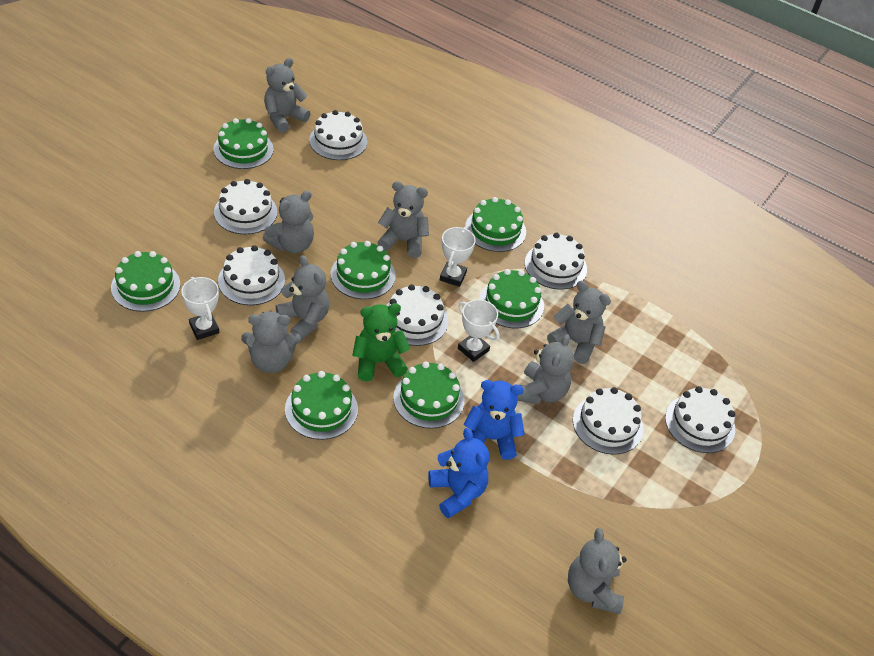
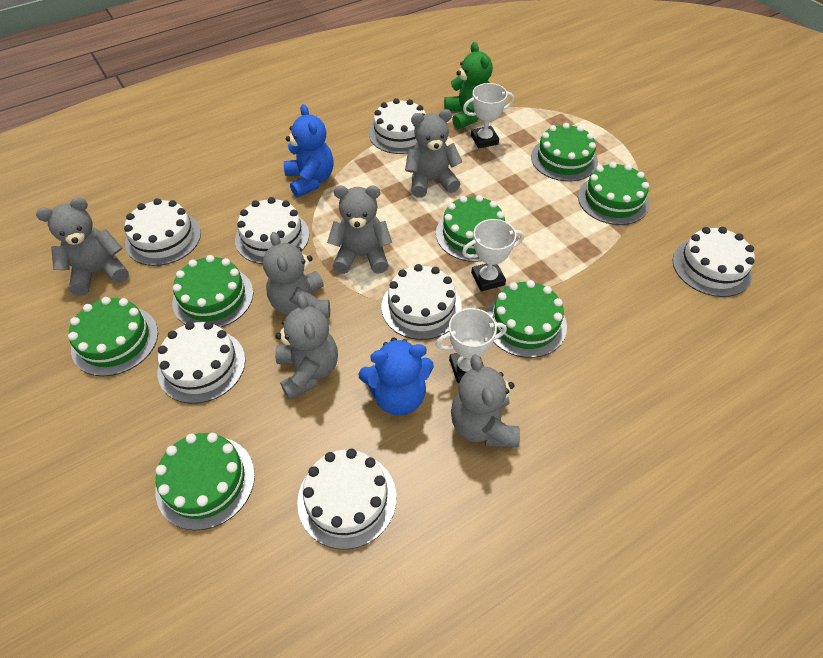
grey teddy bear: [241,311,301,373] [263,190,314,253] [264,58,311,133] [276,255,330,340] [377,181,429,258] [518,334,574,405] [547,281,611,364] [568,528,627,614] = 8 -> [36,197,129,296] [263,232,330,318] [275,294,338,400] [327,186,392,274] [405,109,463,198] [451,354,520,447] = 6

